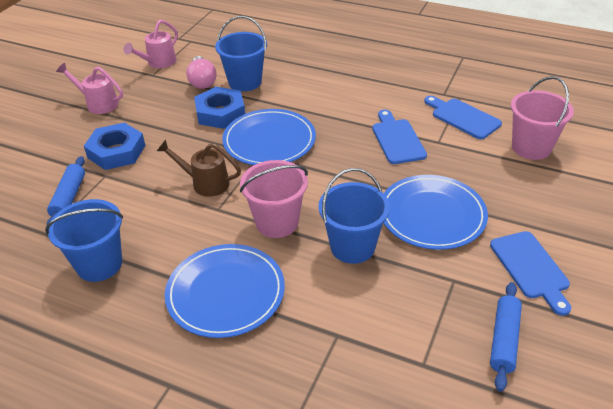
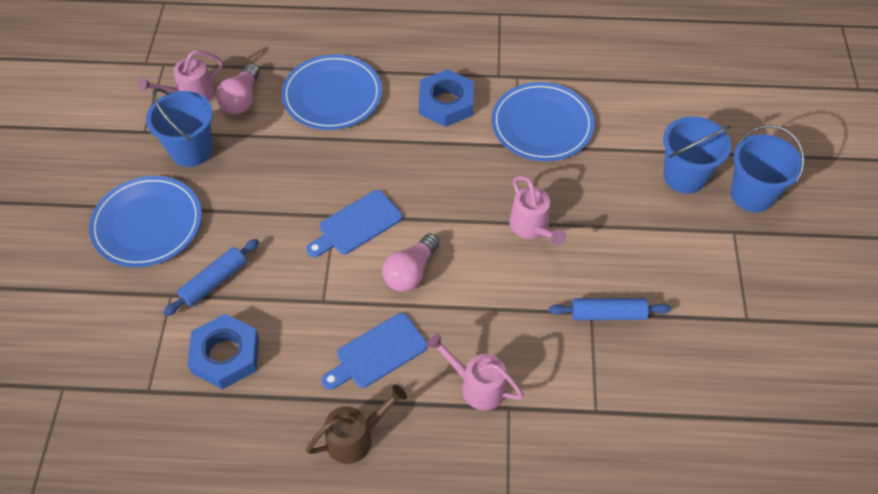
blue cutting board: [372,110,427,164] [424,96,502,139] [490,231,571,316] = 3 -> [306,190,402,257] [321,313,427,390] = 2
pink bucket: [240,160,308,238] [511,76,574,160] = 2 -> none = 0
pink light bulb: [186,56,216,89] = 1 -> [216,63,260,114] [382,233,440,292] = 2
pink watering can: [56,63,123,114] [124,20,178,68] = 2 -> [138,50,223,101] [427,333,524,410] [509,176,566,246] = 3

